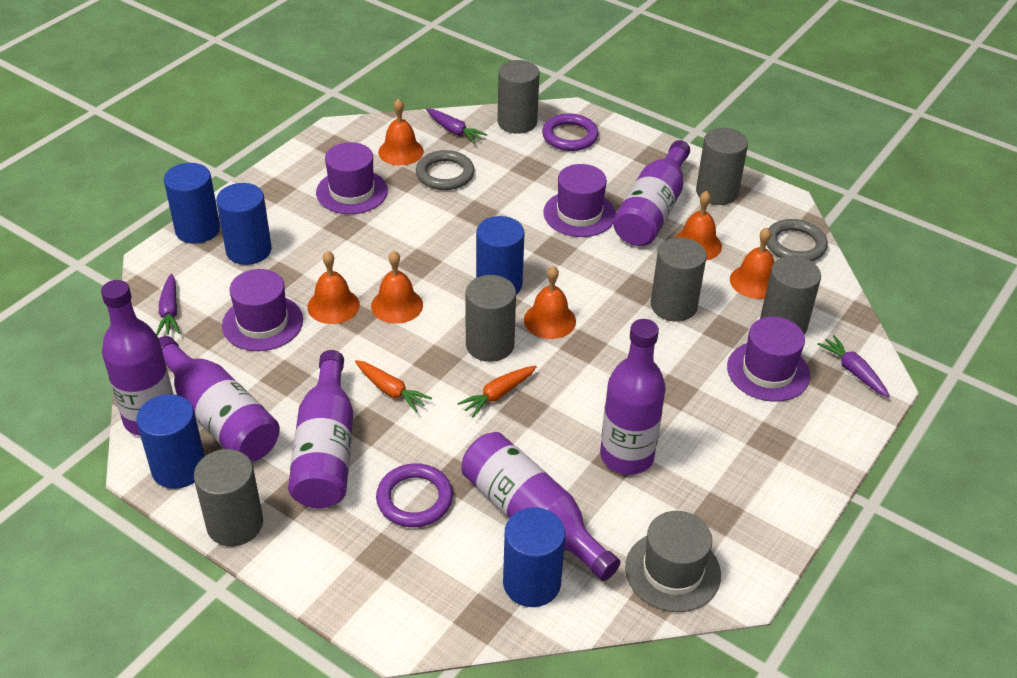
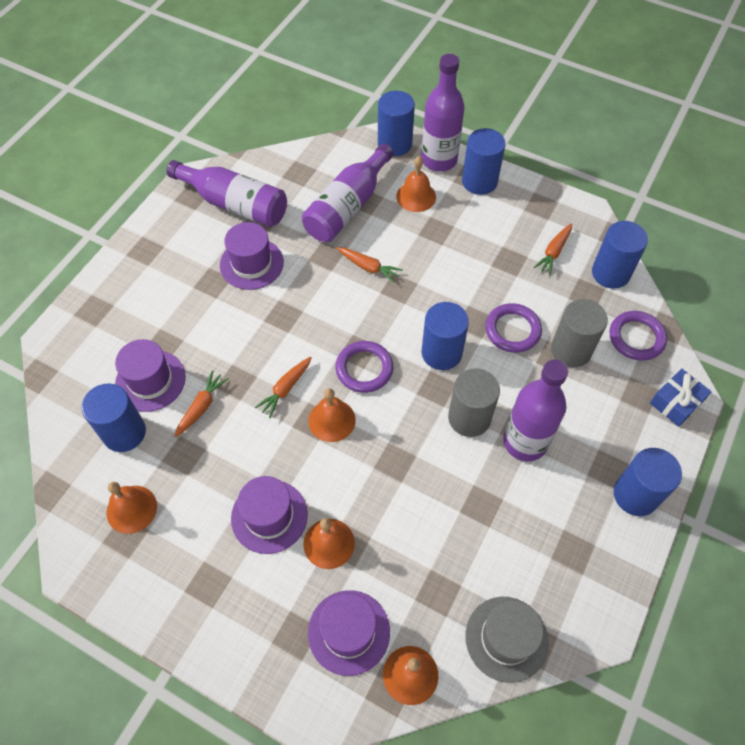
blue cylinder: [136,394,205,489] [164,163,220,244] [216,183,272,265] [476,216,525,294] [503,507,565,607] = 5 -> [82,383,146,452] [378,91,415,156] [422,302,469,370] [462,128,506,195] [592,221,648,289] [613,448,682,516] = 6
blue gift: none = 0 -> [650,369,712,427] = 1
grey cylinder: [194,449,263,546] [465,275,516,362] [498,60,540,134] [651,237,707,321] [696,128,748,205] [760,256,821,334] = 6 -> [448,368,500,437] [551,299,608,367] = 2
grey ring: [416,150,475,190] [766,219,828,261] = 2 -> none = 0
orange bell: [307,251,360,324] [371,251,423,324] [378,98,424,166] [524,266,576,339] [675,191,722,261] [730,228,775,299] = 6 -> [106,482,157,534] [303,518,355,569] [308,388,356,442] [383,646,438,705] [396,156,436,212] = 5
orange carrot: [355,360,432,413] [458,365,537,417] = 2 -> [174,370,229,437] [254,356,312,418] [337,247,403,283] [533,223,572,275] = 4
purple bottle: [101,280,174,436] [159,336,280,462] [288,350,353,508] [461,432,620,581] [600,319,666,475] [613,140,690,246] = 6 -> [166,160,287,227] [302,144,394,242] [421,54,464,171] [503,359,568,461] = 4
purple carrot: [156,274,180,336] [426,109,487,144] [817,335,890,397] = 3 -> none = 0
purple ring: [376,463,453,527] [542,113,599,151] = 2 -> [335,341,393,393] [485,303,542,353] [610,311,667,361] = 3

